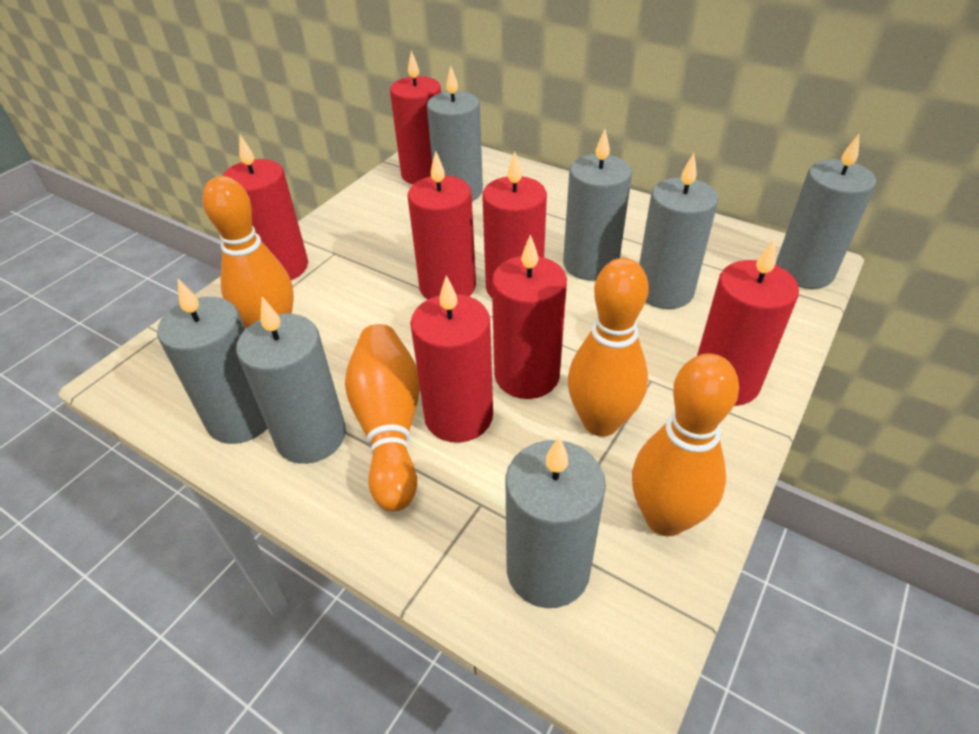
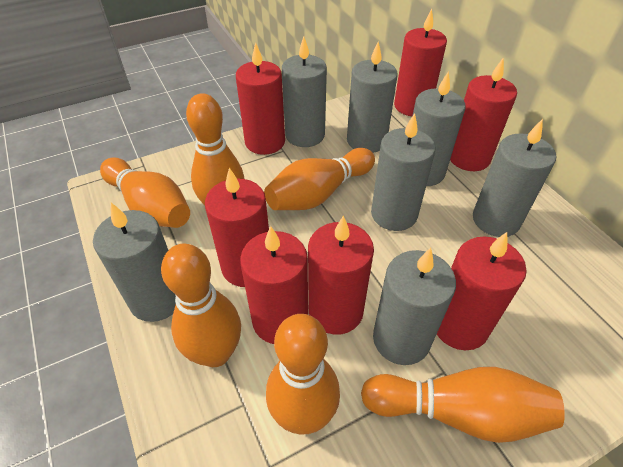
orange bowling pin: [203,176,294,328] [345,324,420,511] [568,258,649,437] [632,353,739,536] = 4 -> [100,157,190,228] [161,244,241,367] [186,93,244,205] [264,148,375,210] [266,314,340,435] [361,367,565,443] = 6

